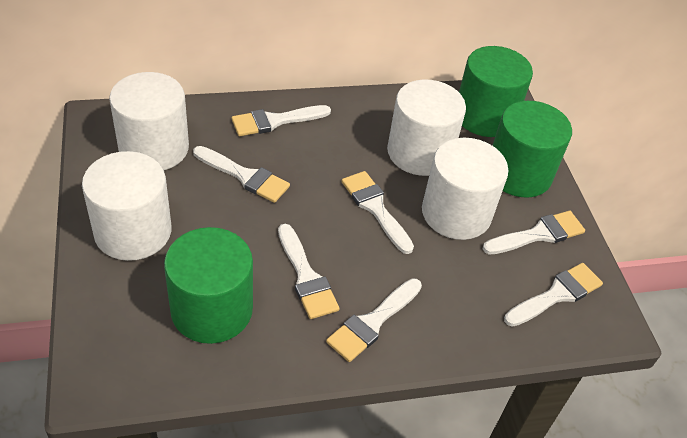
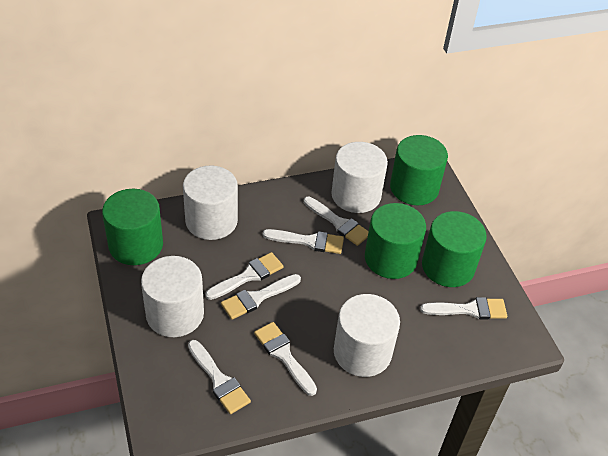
green cylinder: [164,227,253,344] [459,46,533,137] [492,101,572,198] = 3 -> [102,189,163,265] [365,203,426,279] [390,135,448,205] [422,211,487,287] = 4

